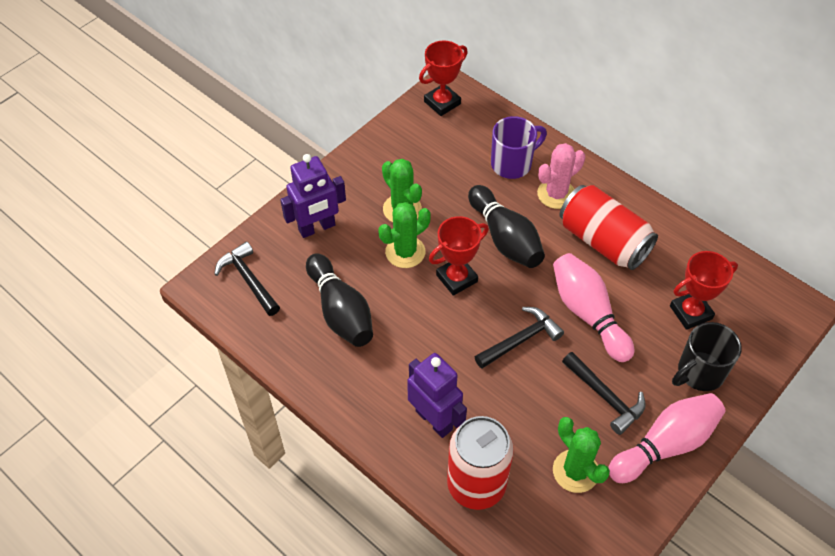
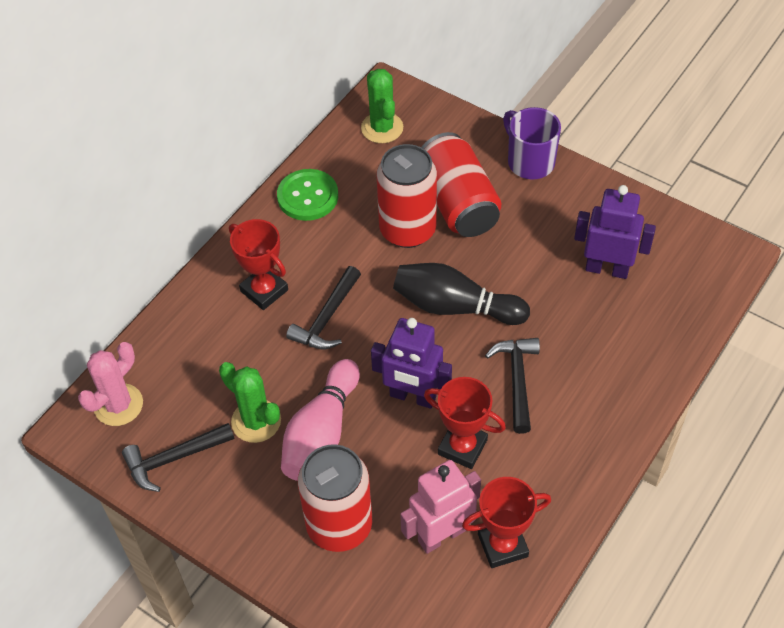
black bowling pin: [306,253,373,347] [468,185,545,268] = 2 -> [393,263,530,325] = 1
black mug: [672,322,742,391] = 1 -> none = 0
green button: none = 0 -> [277,169,338,221] = 1
green cactus: [378,202,431,268] [382,159,422,222] [553,417,610,493] = 3 -> [219,362,281,443] [361,69,403,143] = 2
pink bowling pin: [553,253,634,362] [608,393,725,483] = 2 -> [281,359,360,481] = 1
pink robot: none = 0 -> [400,460,481,554] = 1
red can: [447,416,514,510] [559,185,658,270] = 2 -> [298,444,372,552] [377,144,437,248] [421,132,501,237] = 3

